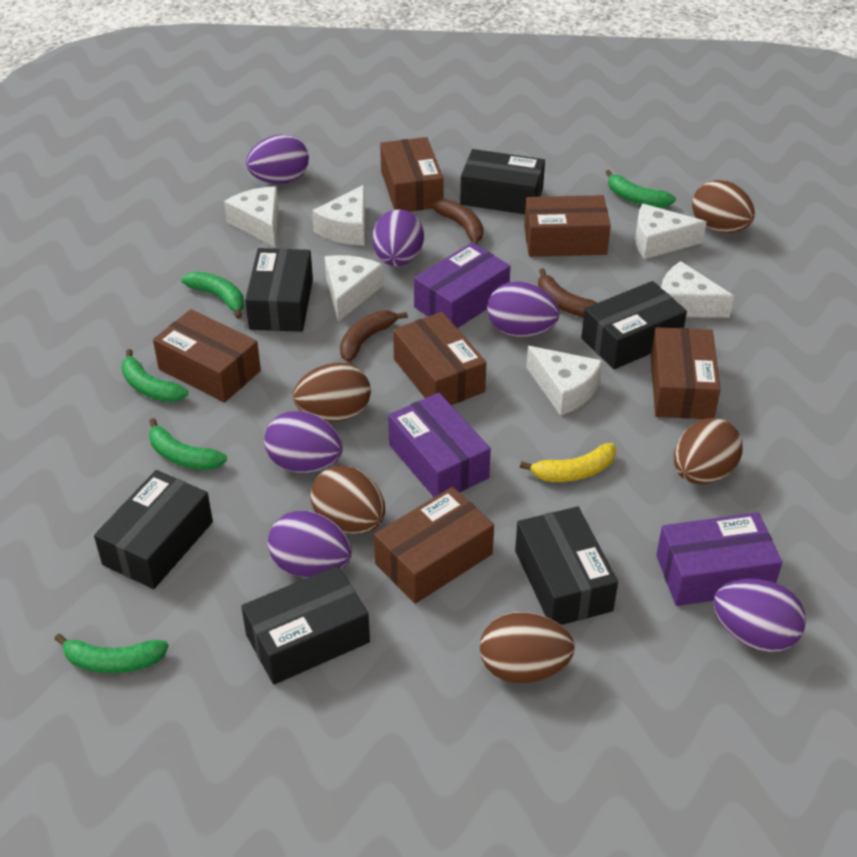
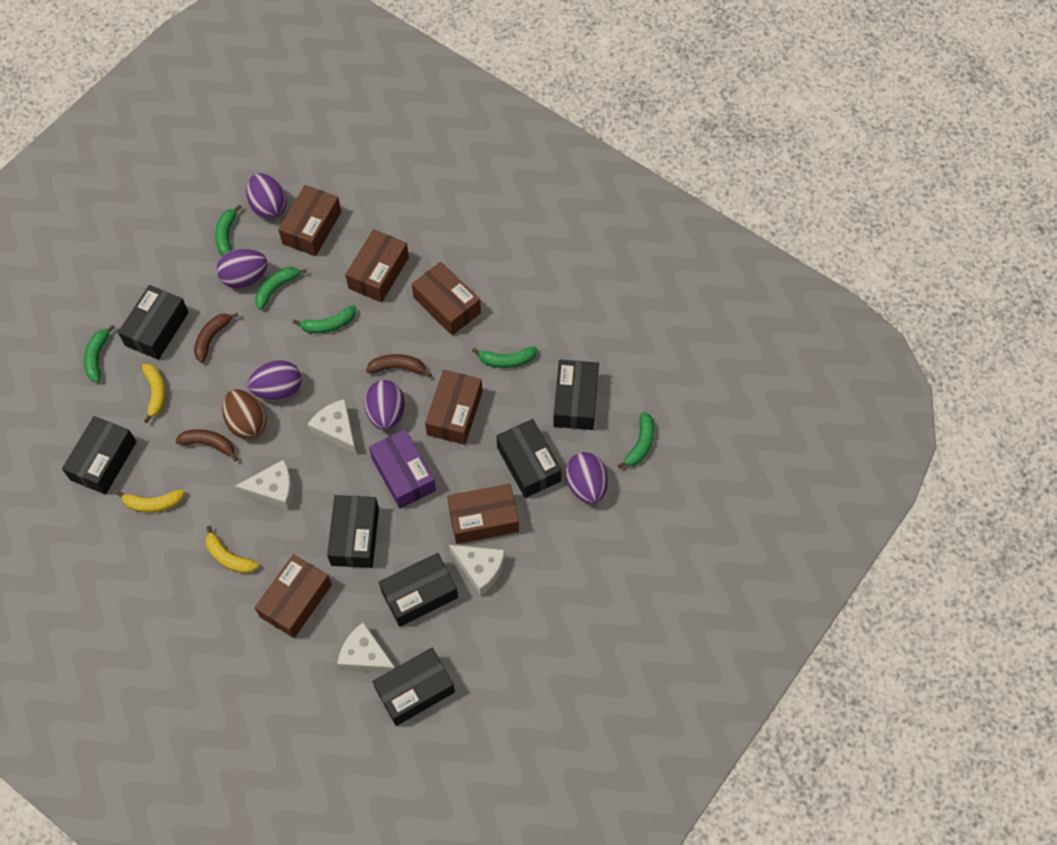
black box: [94,470,213,589] [241,565,370,685] [245,248,313,332] [460,149,545,214] [515,506,618,625] [581,281,687,369] = 6 -> [62,416,136,495] [118,285,189,360] [327,495,379,568] [373,648,455,726] [379,553,458,627] [496,419,562,498] [553,360,599,430] = 7
brown egg: [293,363,371,422] [310,465,385,534] [480,612,575,683] [674,418,743,484] [692,180,755,233] = 5 -> [222,389,266,439] = 1
green banana: [55,633,169,673] [121,349,188,402] [149,418,227,470] [181,271,244,319] [605,170,676,208] = 5 -> [84,325,115,383] [215,204,242,256] [255,267,307,310] [293,305,356,334] [472,347,537,368] [618,412,654,469] = 6
purple box: [388,393,491,497] [414,242,511,328] [656,512,782,606] = 3 -> [369,429,436,509] = 1
purple egg: [246,134,309,184] [264,411,343,473] [268,511,352,578] [372,209,424,266] [487,282,560,337] [713,578,806,652] = 6 -> [217,249,268,288] [246,173,287,219] [248,360,302,401] [365,380,405,430] [566,452,608,504] = 5
white cheese: [224,186,279,247] [312,185,365,245] [325,255,383,322] [526,346,602,416] [635,204,707,259] [661,261,734,318] = 6 -> [235,459,293,510] [307,399,357,455] [337,623,395,673] [449,545,505,596] = 4
yellow banana: [520,443,616,482] = 1 -> [116,489,185,512] [142,364,166,423] [206,526,259,574] = 3

